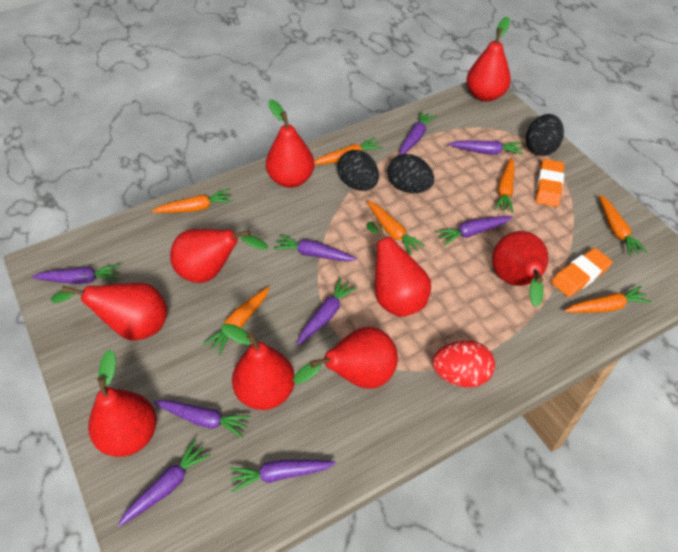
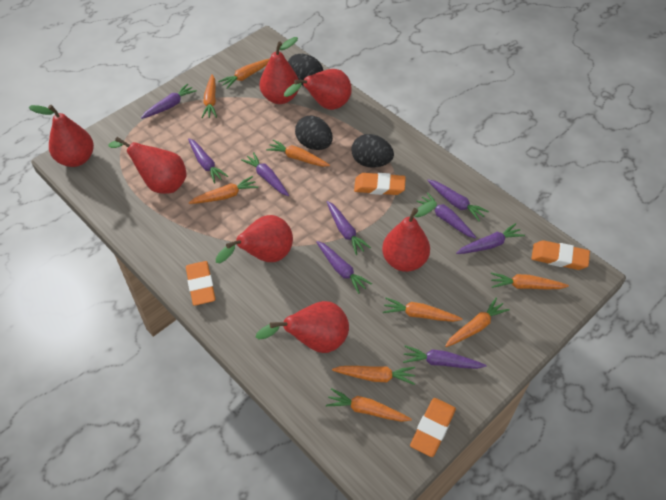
orange carrot: [152,189,232,213] [203,287,269,355] [314,137,383,165] [367,201,425,255] [494,158,514,213] [564,286,652,313] [599,195,647,256] = 7 -> [189,176,258,204] [202,74,217,118] [218,59,270,89] [266,139,330,167] [326,388,412,422] [332,366,415,385] [383,297,462,322] [445,297,510,347] [491,273,569,289] = 9
orange eraser: [536,159,564,207] [551,248,613,297] = 2 -> [186,261,215,306] [354,173,406,195] [410,398,456,457] [531,240,590,270] = 4
red egg: [432,341,495,388] = 1 -> none = 0
red pear: [51,283,167,340] [88,350,157,457] [170,229,268,283] [221,323,295,410] [266,99,314,188] [293,327,398,389] [366,221,431,317] [467,17,511,102] [492,231,548,307] = 9 -> [29,105,94,167] [109,137,187,194] [216,215,293,263] [256,301,349,353] [260,37,299,104] [284,69,352,110] [382,201,437,272] = 7

